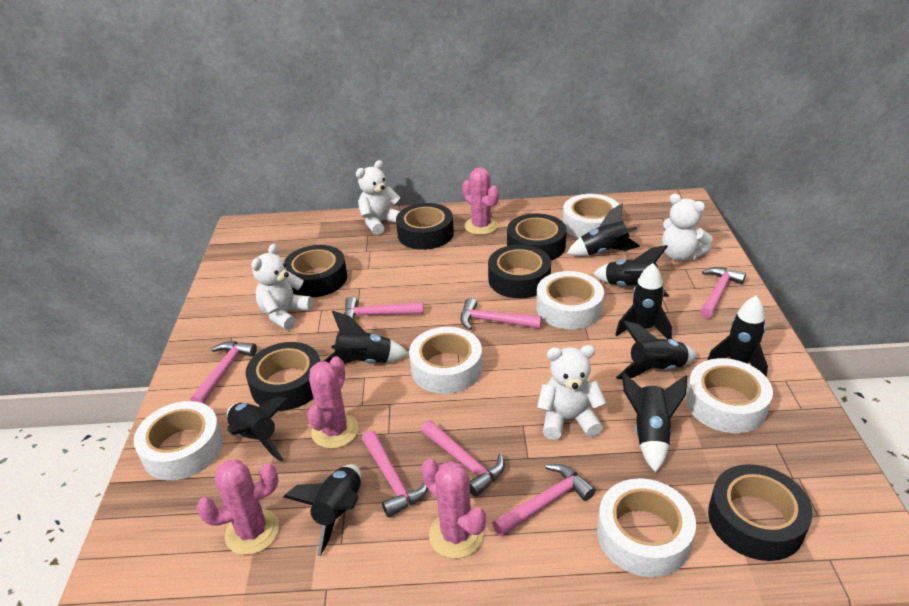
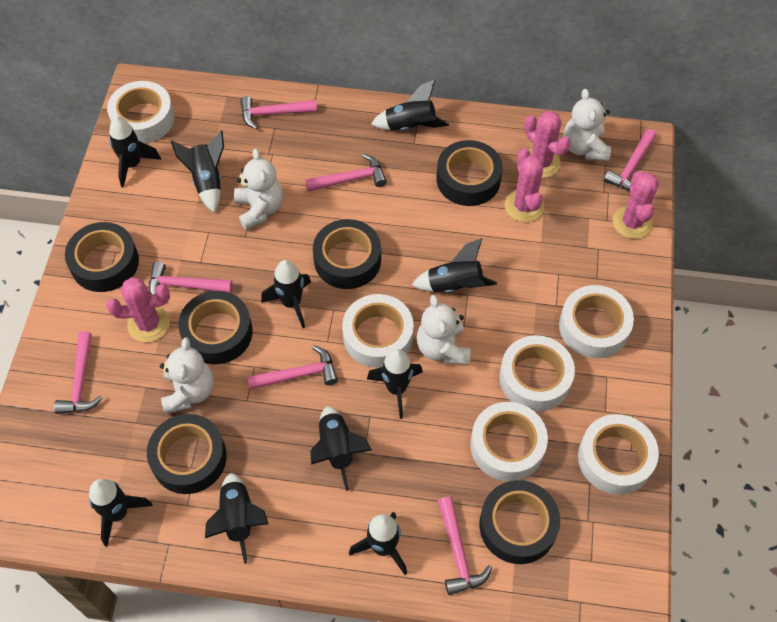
black rocket: [227,397,289,462] [284,464,361,556] [323,311,409,364] [567,203,640,256] [593,245,669,297] [615,263,672,339] [616,321,697,379] [621,372,687,473] [707,296,768,377] = 9 -> [89,479,153,547] [109,117,161,188] [171,131,224,213] [205,473,268,564] [261,260,311,328] [310,406,371,491] [349,512,407,575] [367,349,423,419] [371,79,449,131] [412,238,497,293] = 10

